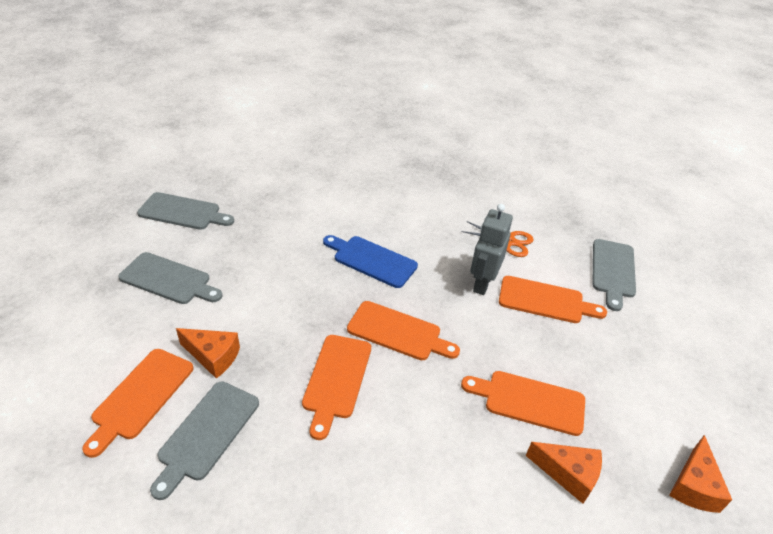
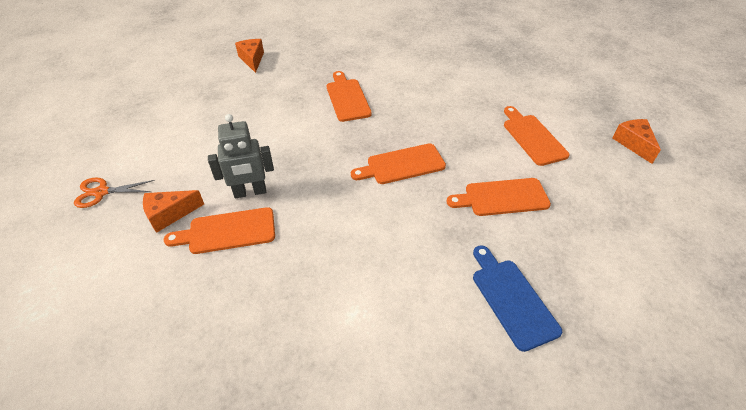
grey cutting board: [118,252,222,304] [137,192,234,230] [150,381,259,500] [592,239,636,311] = 4 -> none = 0

